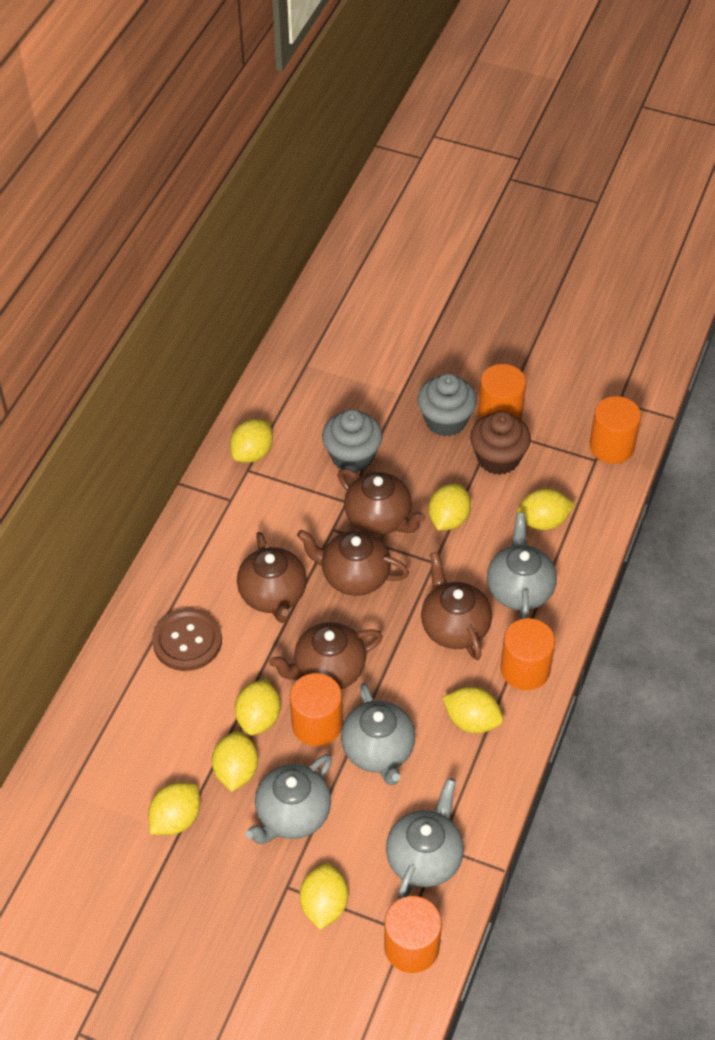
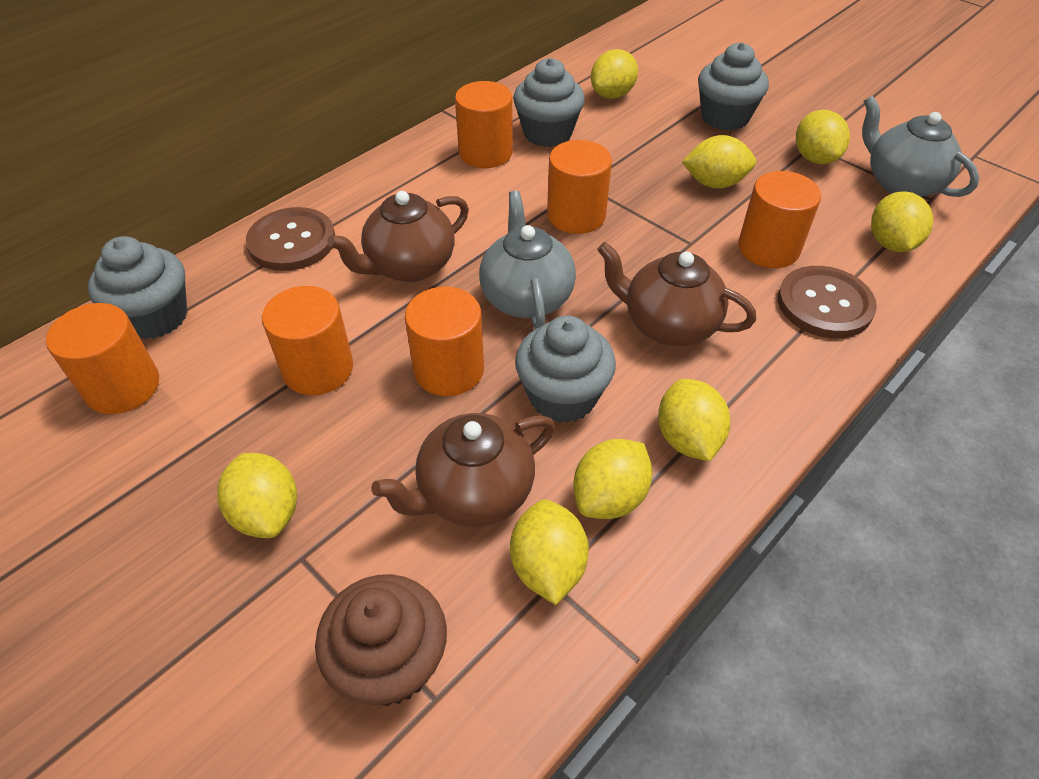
brown button: [152,608,222,671] = 1 -> [246,207,335,271] [778,266,877,338] = 2
brown teapot: [237,532,307,623] [269,622,383,689] [297,530,409,596] [338,469,426,535] [421,552,492,660] = 5 -> [327,191,469,282] [371,413,555,527] [597,242,756,346] = 3
grey cupcake: [322,409,383,473] [418,373,477,437] = 2 -> [88,236,187,339] [513,58,585,147] [515,316,616,423] [698,42,769,130] = 4
grey teapot: [245,754,332,844] [341,683,415,785] [386,778,464,899] [487,513,557,619] = 4 -> [479,191,576,329] [862,96,979,197] = 2
orange cylinder: [290,673,343,746] [384,896,442,973] [478,364,526,419] [501,618,555,690] [589,396,641,464] = 5 -> [46,303,159,414] [262,286,353,395] [405,287,484,396] [455,81,513,168] [547,140,612,234] [738,171,821,268] = 6

